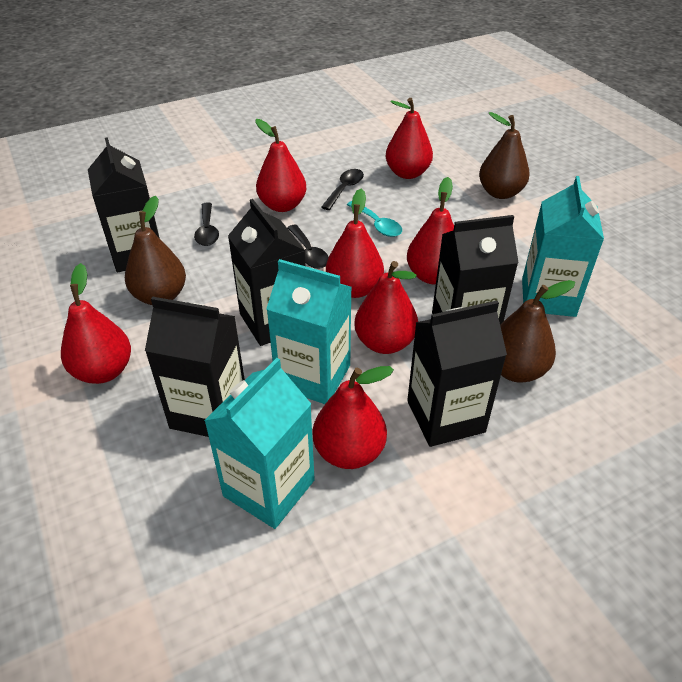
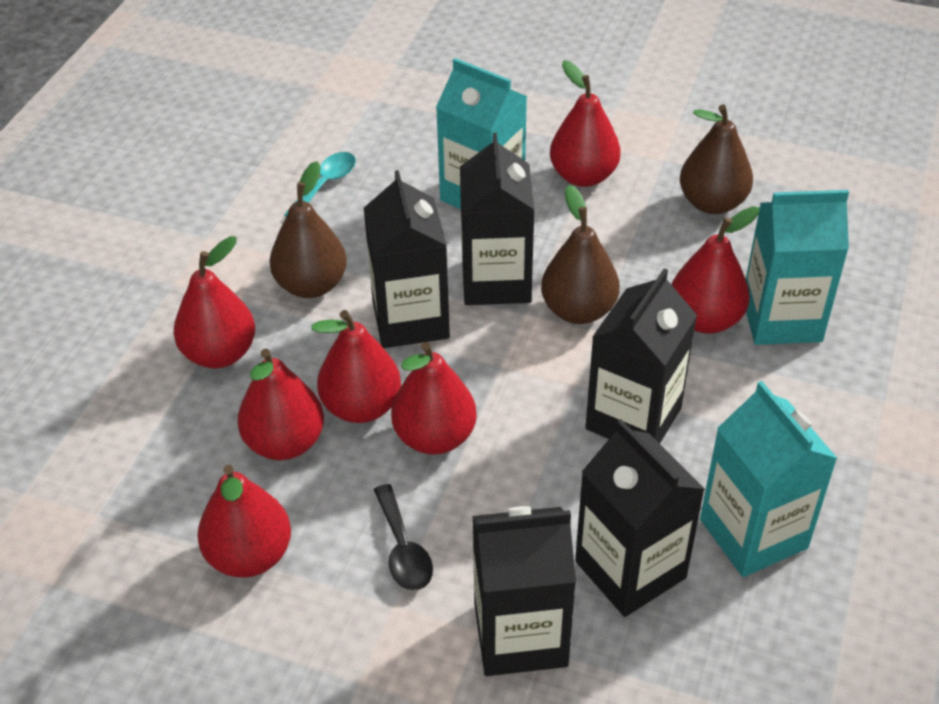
black spoon: [194,202,219,246] [287,225,329,269] [321,169,364,210] = 3 -> [374,484,433,591] = 1

